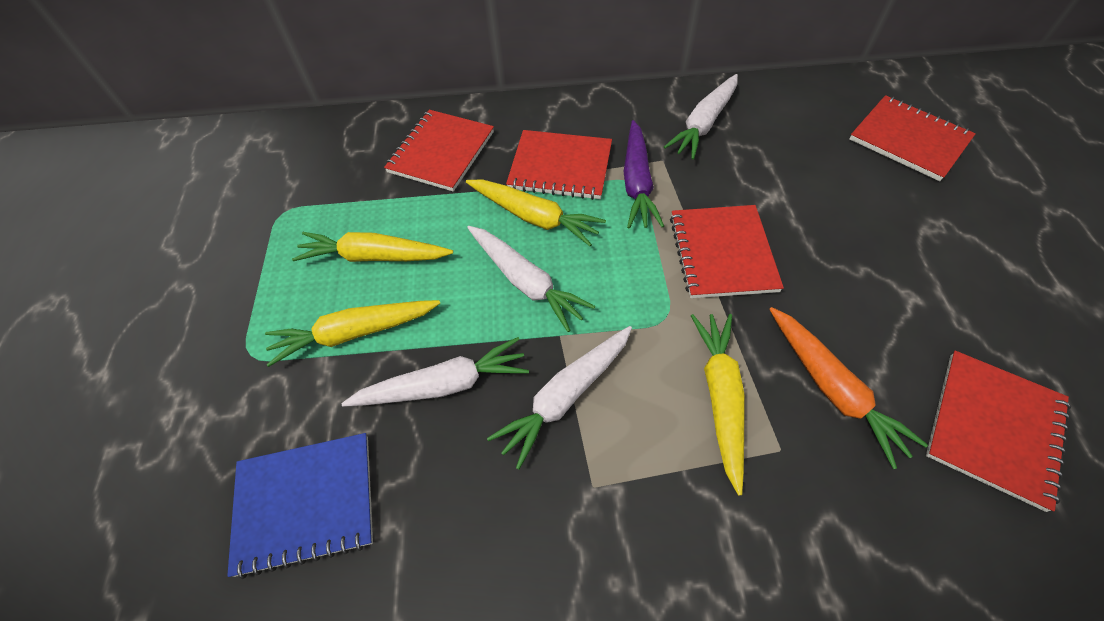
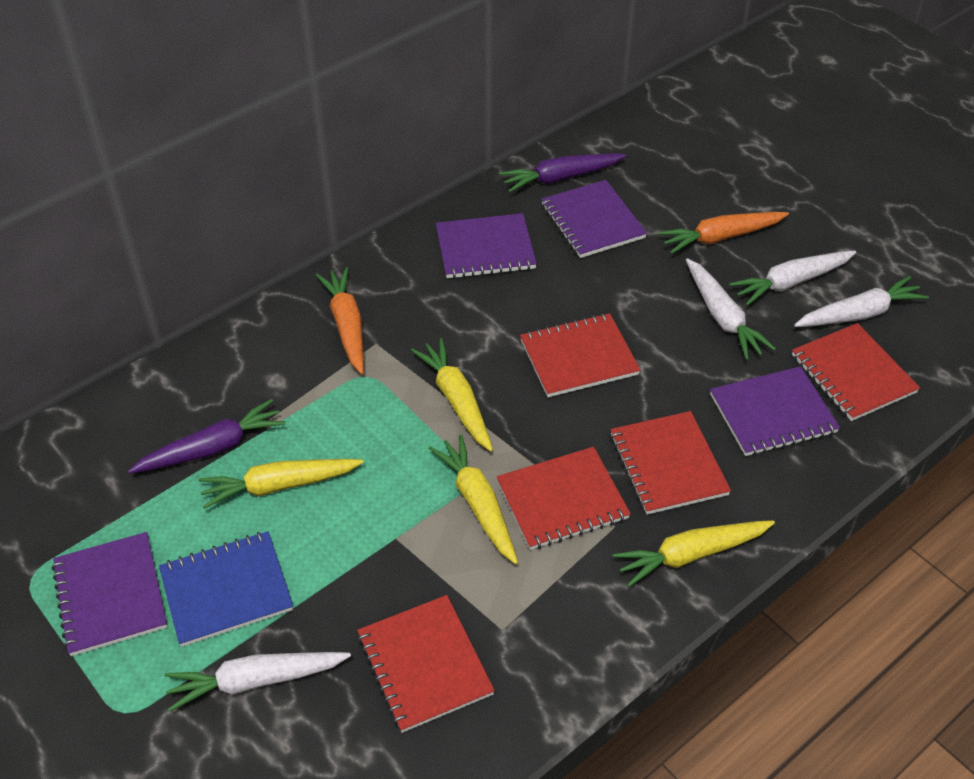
orange carrot: [769,307,928,469] = 1 -> [316,267,364,374] [658,212,789,254] = 2
purple carrot: [624,120,664,228] = 1 -> [128,399,286,474] [499,153,626,192] = 2
purple notebook: none = 0 -> [52,532,167,656] [436,213,537,279] [541,180,647,258] [710,366,840,456] = 4

